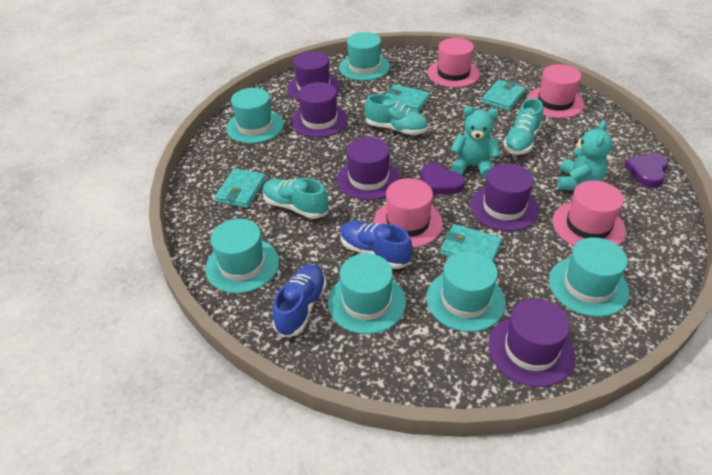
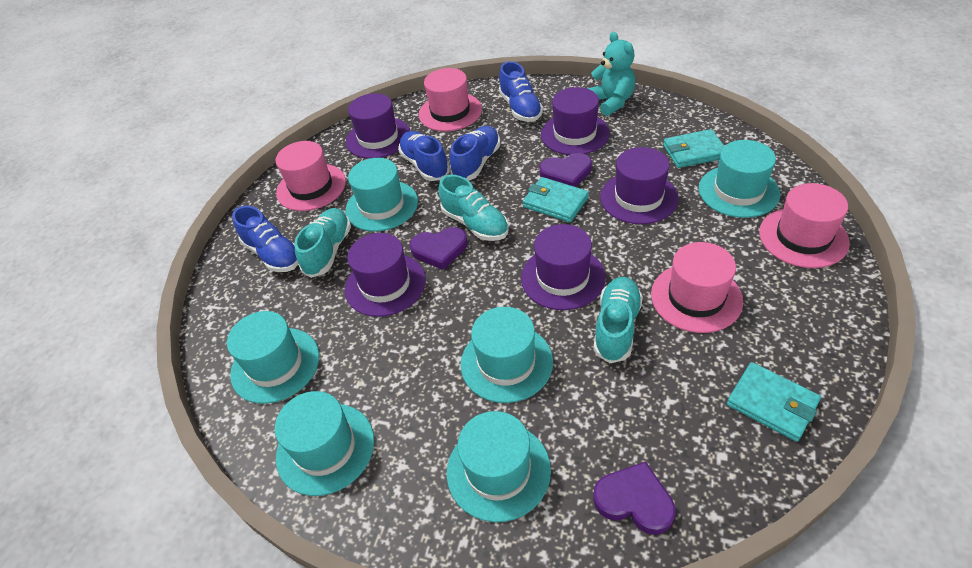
blue shoe: [272,265,327,338] [340,221,413,269] = 2 -> [232,206,299,272] [398,131,450,181] [450,126,500,180] [499,61,543,122] = 4
purple heart: [421,163,465,195] [624,153,668,188] = 2 -> [409,227,468,270] [539,153,592,187] [593,461,675,535] = 3
turquoise teddy bear: [450,106,500,179] [557,121,613,190] = 2 -> [587,32,636,116] = 1
turquoise wallet: [215,168,266,208] [386,84,430,113] [440,224,502,262] [482,80,525,111] = 4 -> [522,177,589,222] [663,129,724,168] [727,362,821,442] = 3

